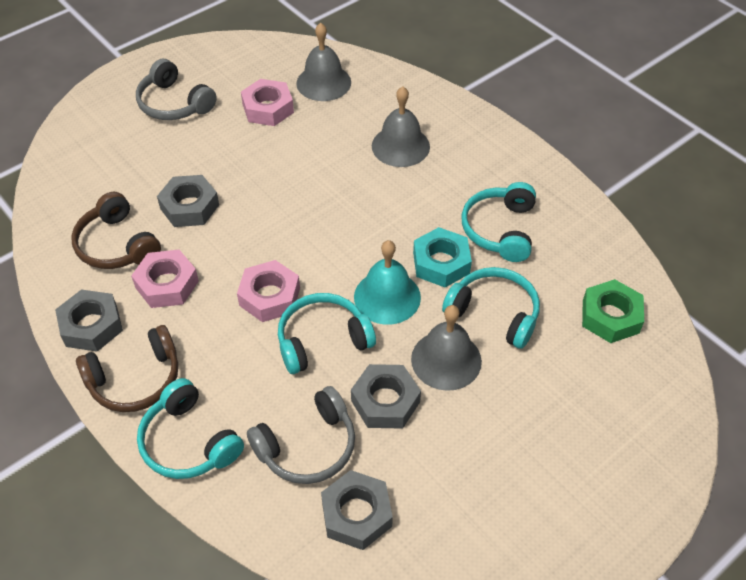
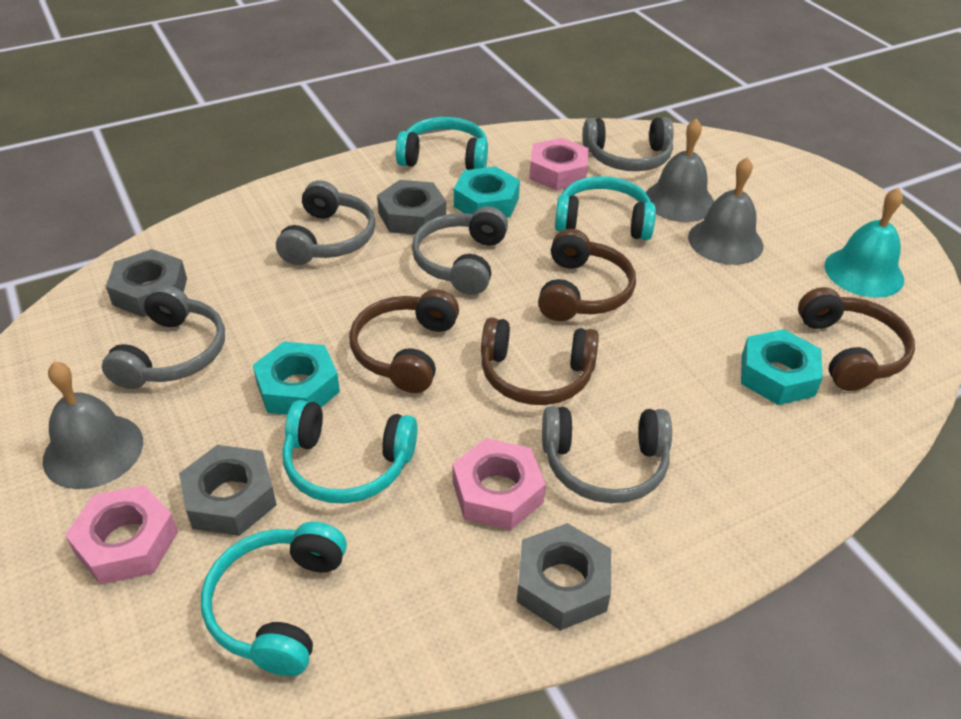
brown headphones: [71,192,161,269] [76,325,178,412] = 2 -> [349,289,459,393] [481,318,599,405] [538,229,636,321] [798,287,915,391] = 4
green nut: [582,279,644,343] = 1 -> none = 0
grey headphones: [136,59,217,120] [247,386,355,484] = 2 -> [102,285,225,389] [276,180,376,265] [412,206,508,295] [542,406,672,504] [583,117,674,171] = 5
turquoise nut: [413,227,472,288] = 1 -> [253,342,340,415] [454,166,520,218] [741,329,823,405] = 3

